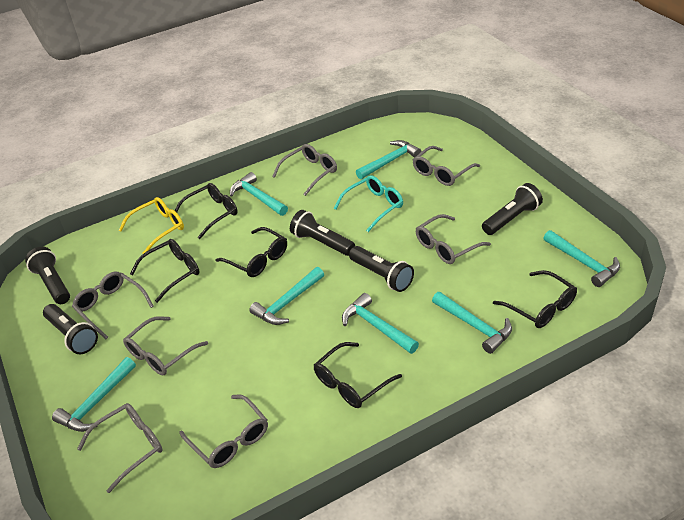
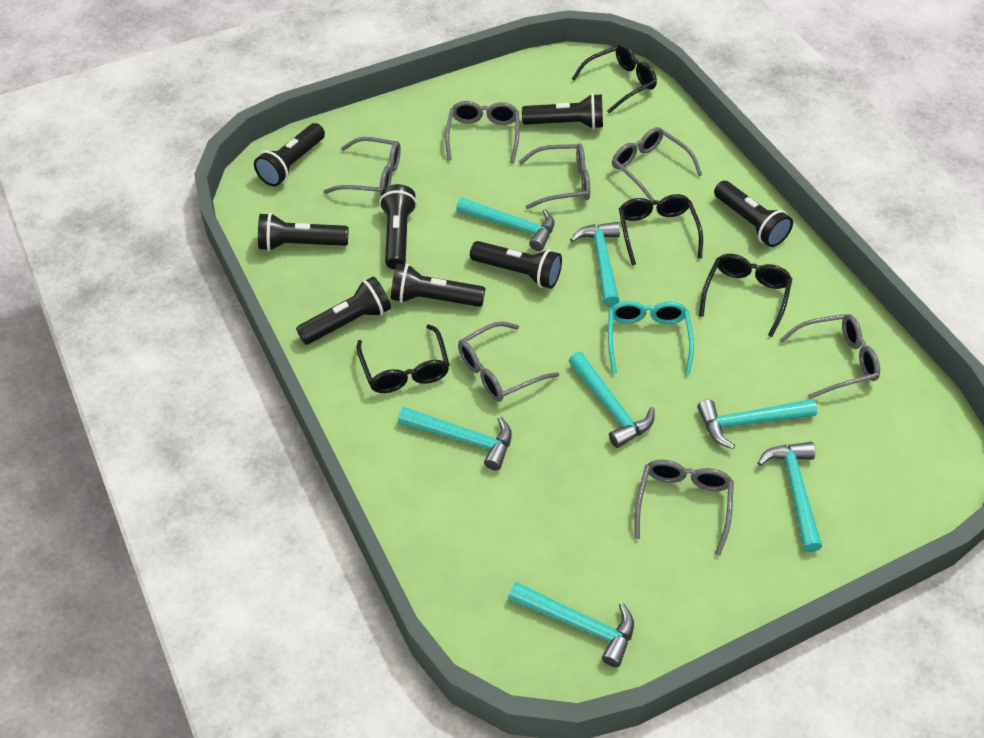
black flashlight: [25,247,70,304] [43,304,98,354] [290,210,355,256] [349,246,414,292] [482,183,543,235] = 5 -> [254,123,325,186] [258,213,348,251] [296,277,391,345] [379,184,417,270] [391,264,485,307] [470,241,562,289] [522,93,603,129] [714,181,793,247] = 8
black glasses: [130,239,200,303] [175,183,238,239] [215,227,287,277] [314,342,402,408] [493,270,577,328] = 5 -> [356,324,450,393] [572,44,657,113] [619,194,703,266] [699,254,792,337] = 4
yellow glasses: [119,197,184,254] = 1 -> none = 0

